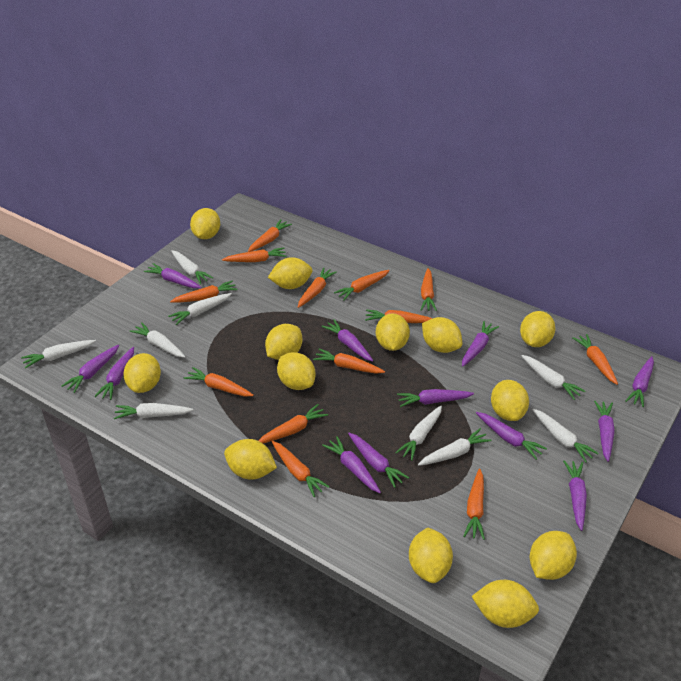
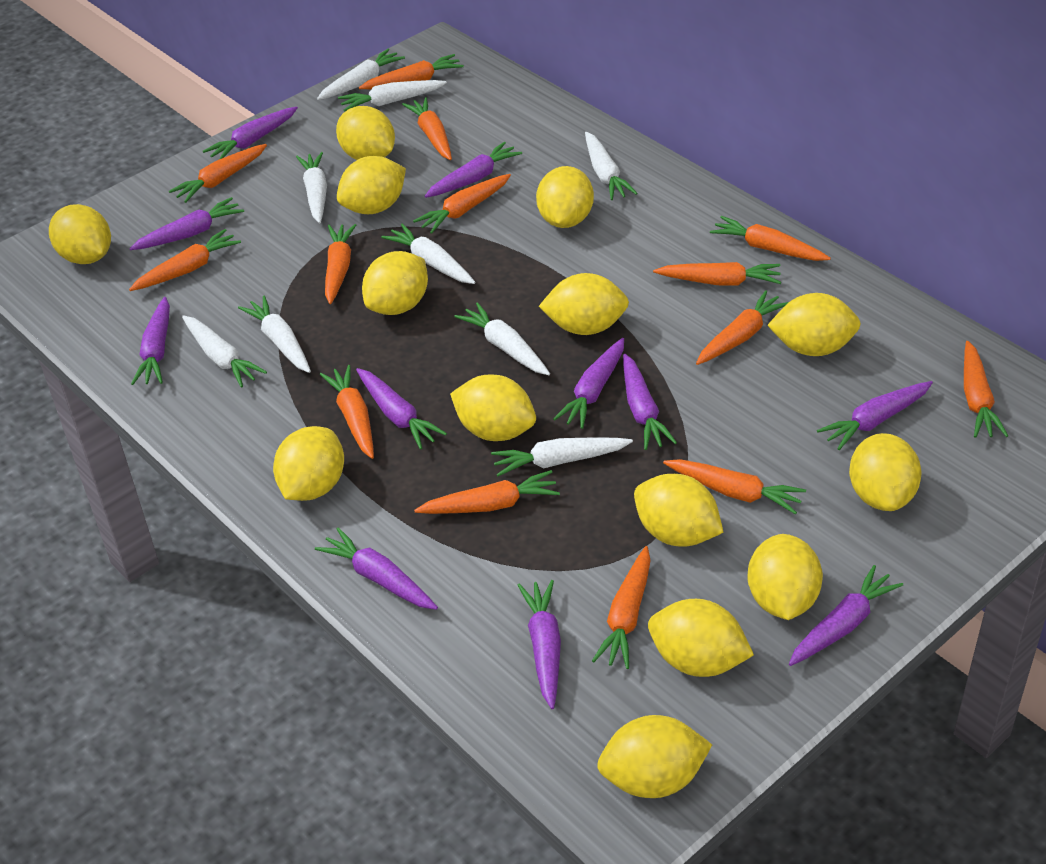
orange carrot: [170,280,238,303] [184,367,254,397] [222,248,287,262] [248,220,292,252] [259,404,328,443] [272,441,330,497] [298,267,337,308] [313,349,385,374] [334,270,390,301] [365,309,433,323] [421,268,437,311] [463,468,485,540] [573,334,618,385] = 13 -> [129,229,241,291] [169,144,267,203] [320,365,374,459] [325,224,356,304] [359,54,464,89] [402,97,452,160] [413,174,511,234] [414,470,560,514] [592,546,651,669] [653,262,781,286] [663,459,806,514] [696,290,789,365] [710,216,831,261] [964,341,1008,438] = 14
purple carrot: [61,345,119,393] [94,347,134,400] [144,263,201,288] [321,319,373,362] [322,436,381,493] [348,433,409,488] [397,389,474,407] [462,321,499,367] [476,412,547,460] [563,460,587,531] [594,401,615,462] [625,356,654,407] = 12 -> [129,197,244,250] [131,297,170,385] [203,106,298,159] [315,528,438,610] [356,368,447,450] [425,142,522,198] [518,580,561,709] [553,338,624,429] [623,354,677,450] [789,565,903,666] [817,381,933,450] = 11
yellow lemon: [123,353,161,393] [190,208,220,239] [224,439,277,480] [265,324,302,360] [268,257,312,289] [277,352,316,390] [376,313,410,351] [409,527,453,583] [422,317,462,353] [472,580,539,628] [491,380,529,421] [520,311,555,347] [530,531,577,580] = 13 -> [49,204,111,264] [273,426,344,501] [336,106,395,160] [337,156,406,214] [362,251,428,315] [450,375,536,441] [536,166,594,228] [539,273,629,335] [597,715,712,798] [634,474,724,547] [648,599,754,677] [747,534,823,620] [767,293,861,356] [849,433,922,511] = 14

